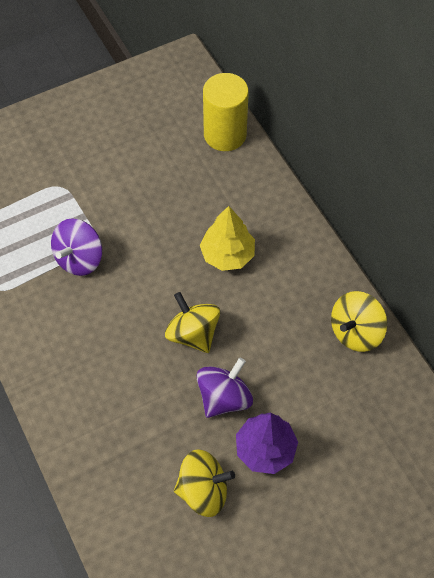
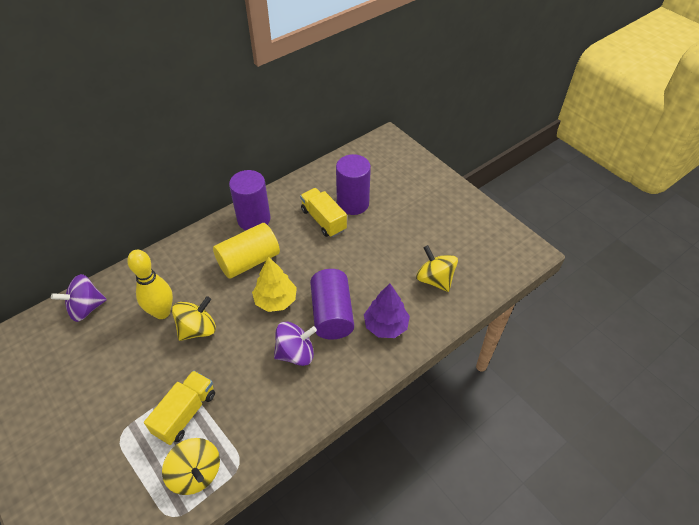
purple cylinder: none = 0 -> [229,170,271,230] [310,269,354,339] [336,154,371,215] = 3
yellow bowling pin: none = 0 -> [127,250,173,319] = 1
yellow truck: none = 0 -> [144,370,215,445] [300,188,347,237] = 2

